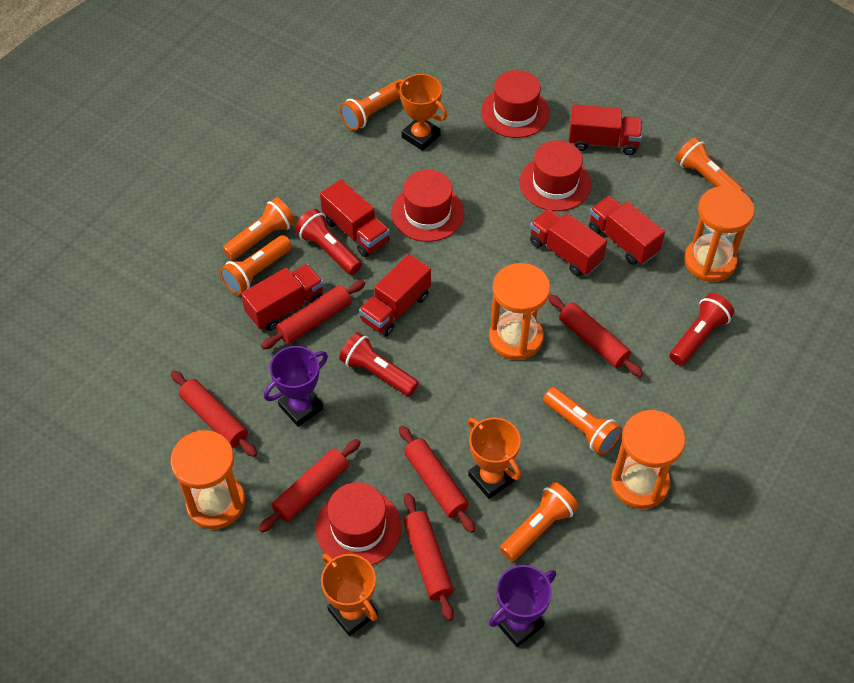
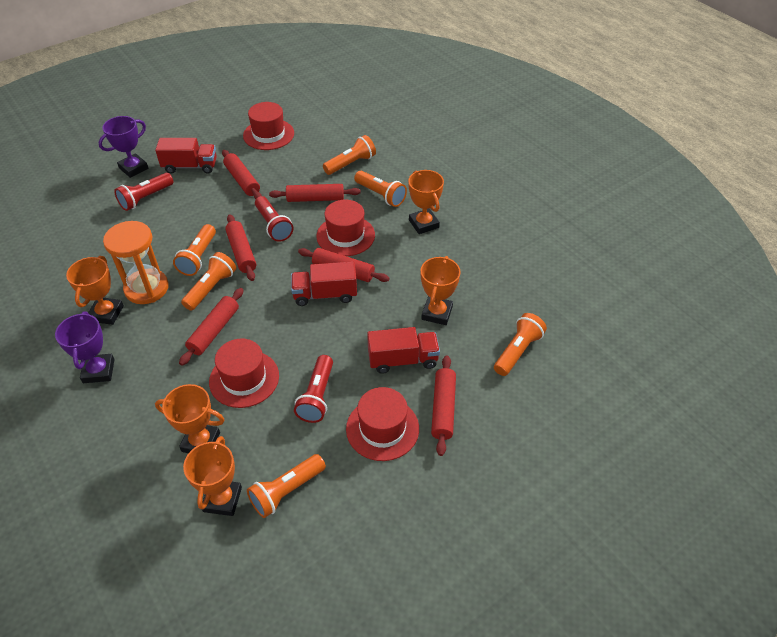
orange hourglass: [170,430,245,529] [489,263,550,360] [611,410,685,509] [684,186,755,282] = 4 -> [103,221,169,304] = 1
orange trophy: [321,554,377,636] [395,74,447,151] [468,418,521,499] = 3 -> [66,256,124,325] [155,384,224,453] [183,436,242,516] [408,170,444,234] [420,256,461,325] = 5
red truck: [241,264,324,331] [320,179,390,257] [359,254,431,337] [530,209,607,276] [569,104,642,155] [589,196,665,265] = 6 -> [155,138,217,174] [291,262,357,306] [367,327,440,374] = 3

